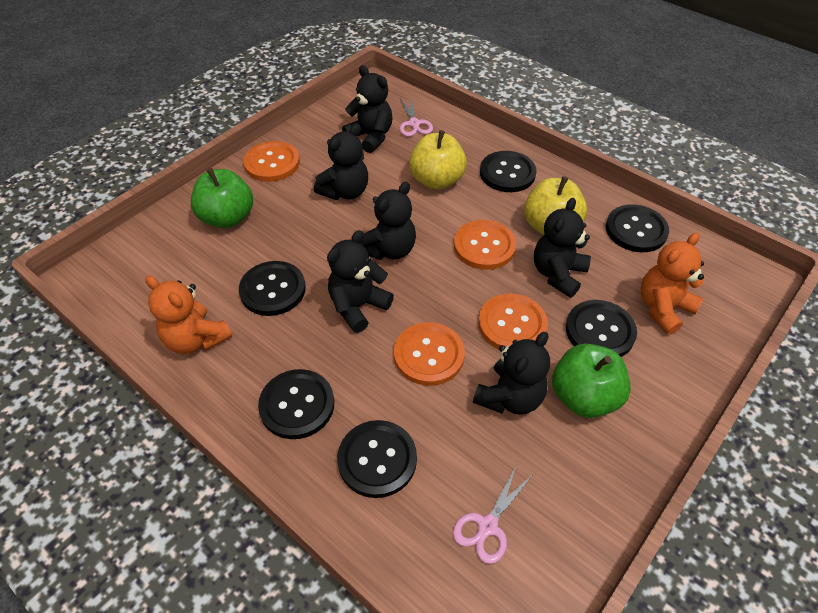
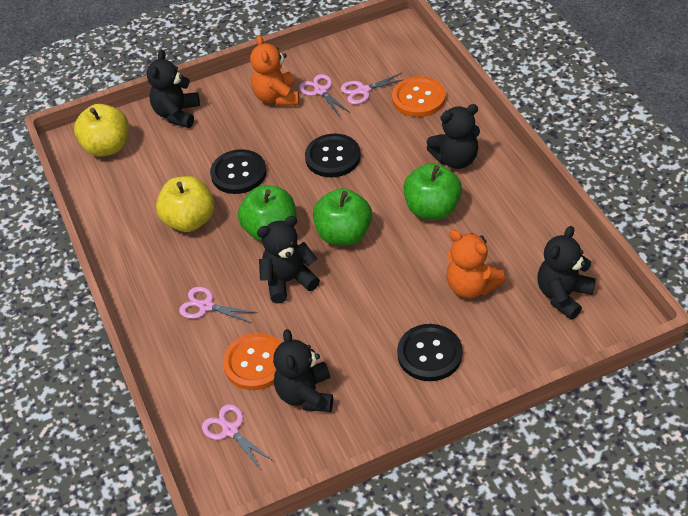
black button: [239,261,306,316] [258,369,334,439] [337,420,417,498] [480,151,537,192] [566,300,637,357] [606,204,669,252] = 6 -> [210,149,266,194] [305,133,361,177] [397,324,463,381] = 3
black teddy bear: [314,124,368,200] [327,230,394,333] [342,65,392,153] [361,182,416,260] [473,332,550,415] [534,198,591,298] = 6 -> [147,50,200,128] [257,216,320,304] [273,329,333,412] [426,104,480,169] [537,226,596,320] = 5
green apple: [191,168,253,228] [552,344,631,418] = 2 -> [238,185,296,242] [313,188,372,246] [403,163,462,220] = 3
orange button: [243,141,300,182] [394,322,465,386] [454,220,516,270] [478,294,548,349] = 4 -> [223,333,281,390] [392,76,445,117] = 2
pink scissors: [400,97,433,137] [453,466,532,564] = 2 -> [179,287,258,323] [202,404,273,470] [299,74,351,117] [341,72,404,104] = 4

